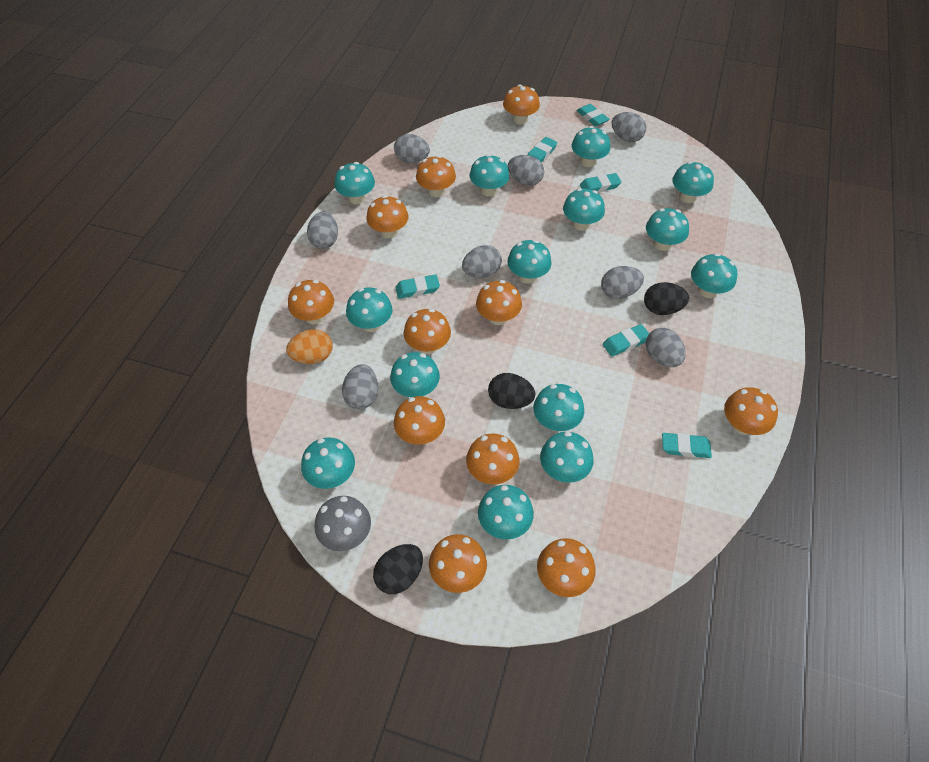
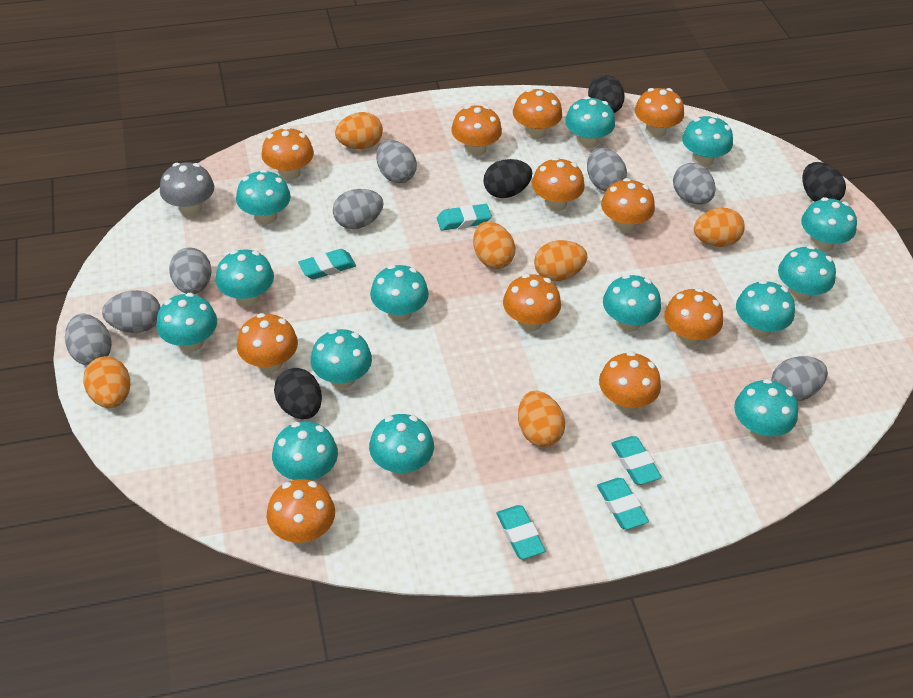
black egg: [373,544,423,594] [488,373,535,409] [644,282,689,315] = 3 -> [274,368,322,419] [483,159,532,198] [588,75,625,113] [802,162,846,202] = 4
orange egg: [286,329,333,364] = 1 -> [83,356,130,408] [335,112,383,149] [473,222,516,269] [518,391,565,447] [534,240,587,281] [694,208,745,247] = 6
turquoise eraser: [395,275,440,299] [527,137,557,162] [577,104,609,126] [580,173,621,193] [603,324,649,357] [662,433,712,458] = 6 -> [298,249,356,279] [437,204,492,231] [496,505,546,559] [597,478,649,529] [611,436,662,485] = 5

